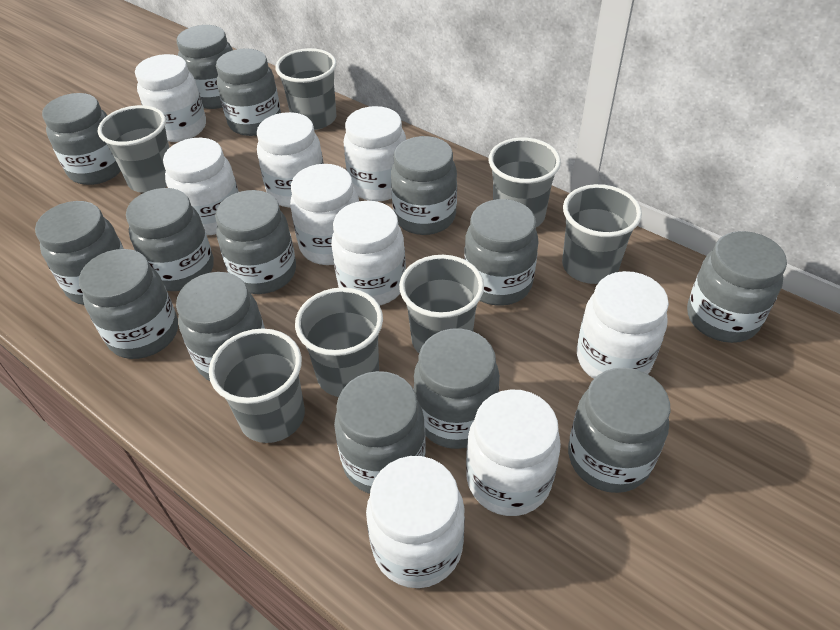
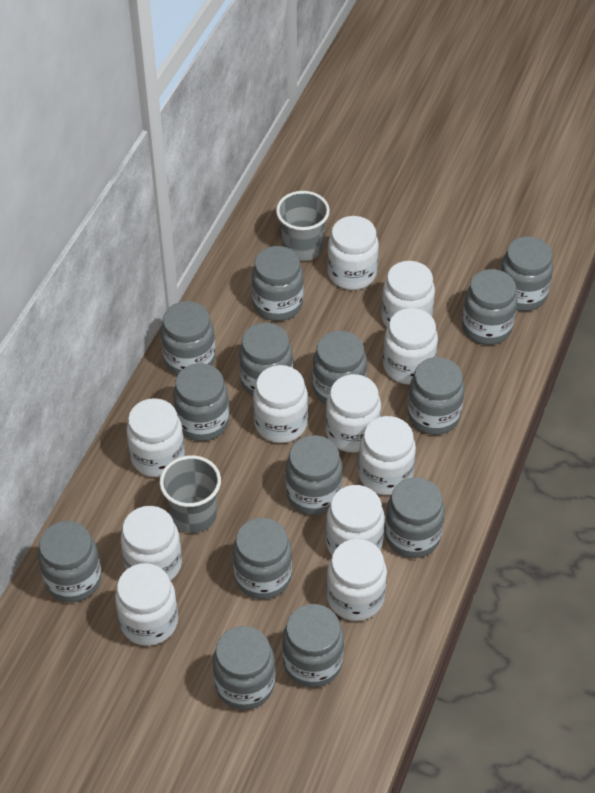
grey cup: [98,105,170,193] [209,328,305,443] [275,48,337,130] [295,287,383,397] [399,255,484,353] [489,137,561,227] [562,184,642,284] = 7 -> [160,455,221,533] [276,191,330,261] = 2
white jar: [135,54,206,142] [163,138,239,235] [257,112,324,208] [290,164,359,265] [331,201,406,305] [344,106,406,201] [366,456,465,588] [466,389,561,516] [577,271,669,379] = 9 -> [115,563,178,646] [121,506,182,581] [126,398,185,477] [253,365,308,443] [325,374,381,453] [326,485,385,555] [326,539,387,621] [327,216,379,290] [358,416,416,495] [381,261,435,328] [383,308,438,385] = 11

